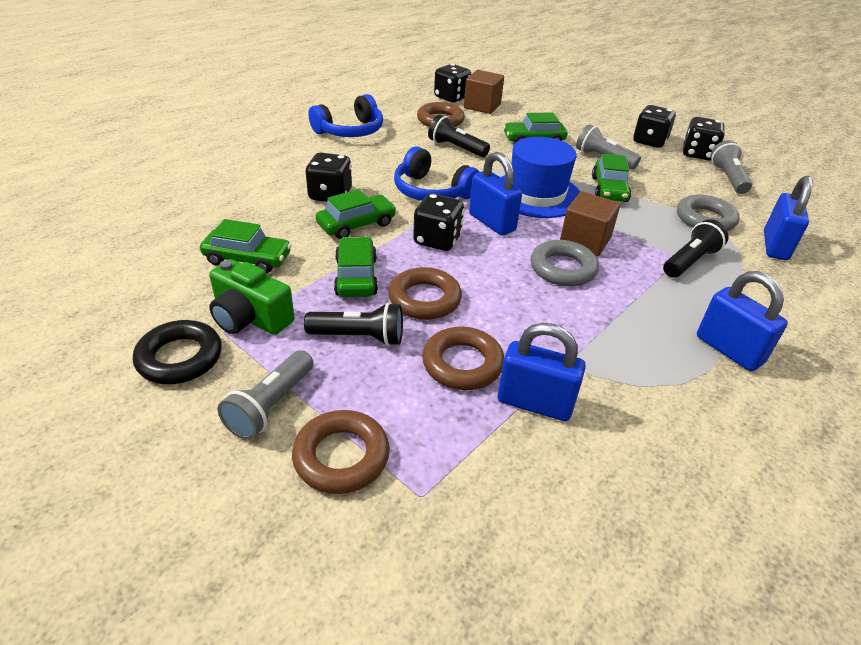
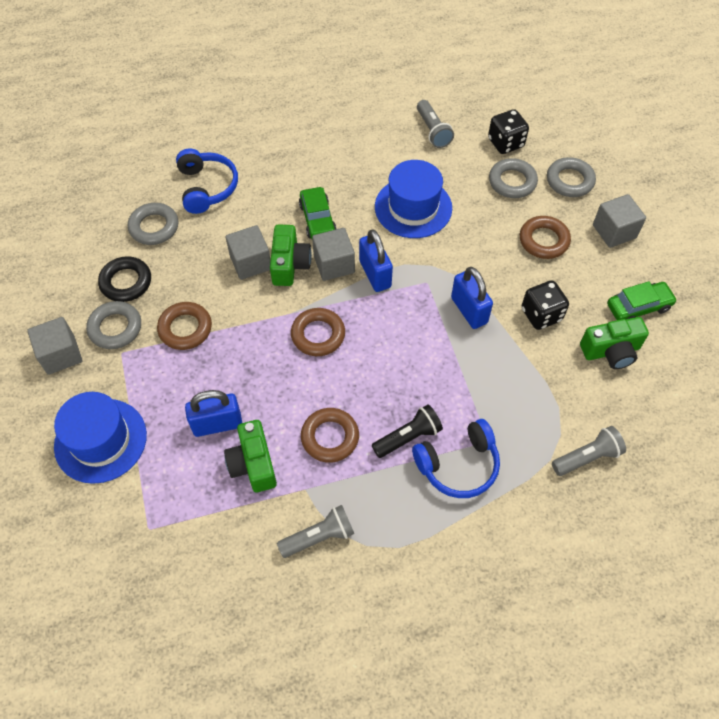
black dice: [305,152,352,202] [413,194,464,251] [434,64,471,103] [633,105,676,148] [683,117,725,161] = 5 -> [488,109,529,154] [522,281,569,330] = 2
black flashlight: [304,302,403,346] [428,115,490,157] [663,219,729,278] = 3 -> [372,404,443,458] = 1
blue hat: [501,137,580,218] = 1 -> [54,392,147,484] [375,160,452,238] = 2
blue padlock: [469,152,522,235] [498,323,586,421] [697,271,788,372] [764,176,813,260] = 4 -> [185,390,242,437] [359,229,393,292] [451,267,493,329] = 3
brown cube: [464,70,504,114] [560,191,620,257] = 2 -> none = 0
green camera: [209,259,295,335] = 1 -> [224,420,277,492] [270,224,312,286] [580,317,649,369] = 3
green car: [200,219,292,273] [316,189,397,239] [334,237,378,297] [503,112,568,143] [592,154,631,202] = 5 -> [299,187,337,239] [607,281,677,320] = 2
grey cube: none = 0 -> [27,317,82,375] [226,225,270,280] [312,228,355,281] [593,194,646,248] = 4
grey ring: [530,240,599,287] [677,195,739,231] = 2 -> [86,301,141,349] [128,203,178,245] [489,158,538,198] [547,157,596,197] = 4

